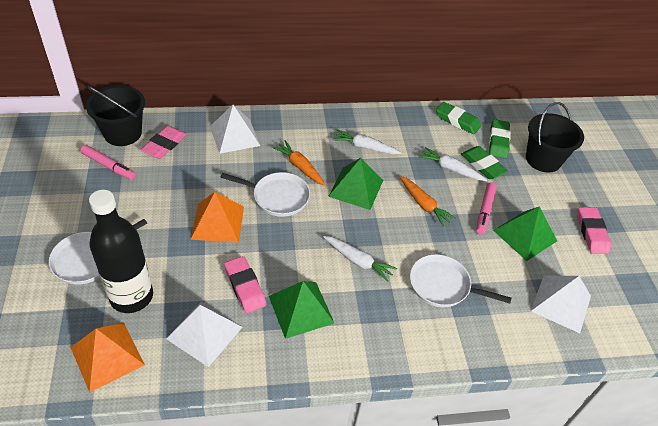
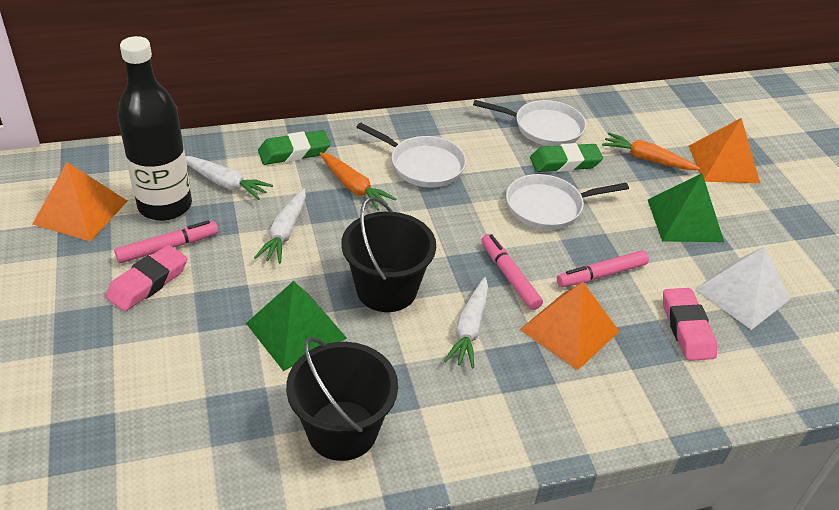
green eraser: [436,102,481,135] [461,146,508,179] [489,119,511,159] = 3 -> [258,130,330,165] [530,143,603,172] = 2
green pyramid: [269,281,334,339] [328,158,383,210] [493,206,557,261] = 3 -> [246,281,347,371] [648,173,724,242] = 2
orange pyramid: [70,323,145,392] [191,192,244,243] = 2 -> [33,162,127,242] [520,282,620,370] [689,118,760,183] = 3
pink eraser: [141,126,187,159] [224,256,266,313] [577,207,611,254] = 3 -> [106,245,187,312] [663,288,717,361] = 2
pink marker: [80,145,136,180] [476,182,497,235] = 2 -> [114,220,218,263] [482,234,543,310] [557,250,649,288] = 3
white pyramid: [166,301,242,367] [210,105,260,154] [531,276,591,333] = 3 -> [695,246,790,330] = 1

